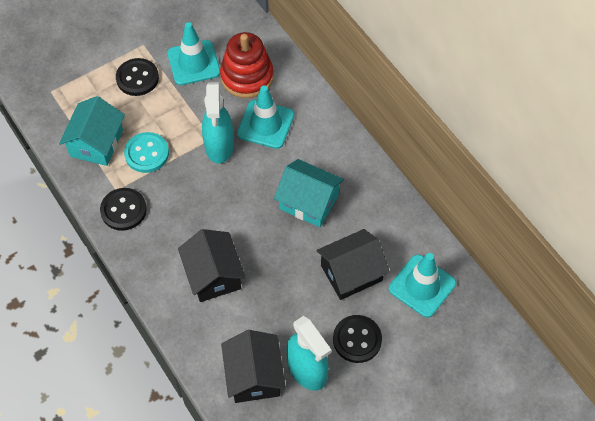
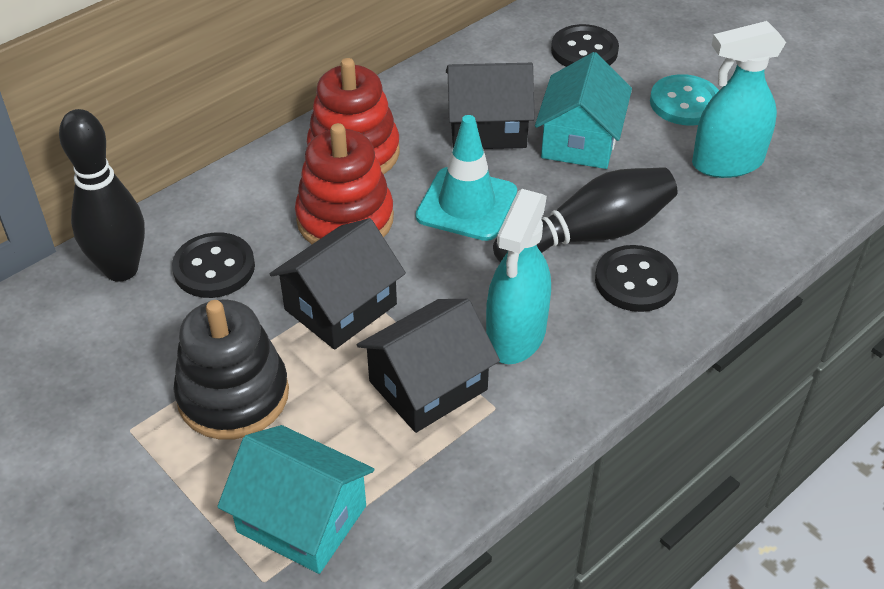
black bowling pin: none = 0 -> [59,109,145,282] [493,167,678,262] = 2
black stacking toy: none = 0 -> [173,299,289,440] = 1
red stacking toy: [220,32,274,98] = 1 -> [295,123,394,244] [307,58,400,174] = 2
turquoise traffic cone: [167,22,220,85] [237,85,294,149] [389,253,456,318] = 3 -> [416,115,517,241] = 1

